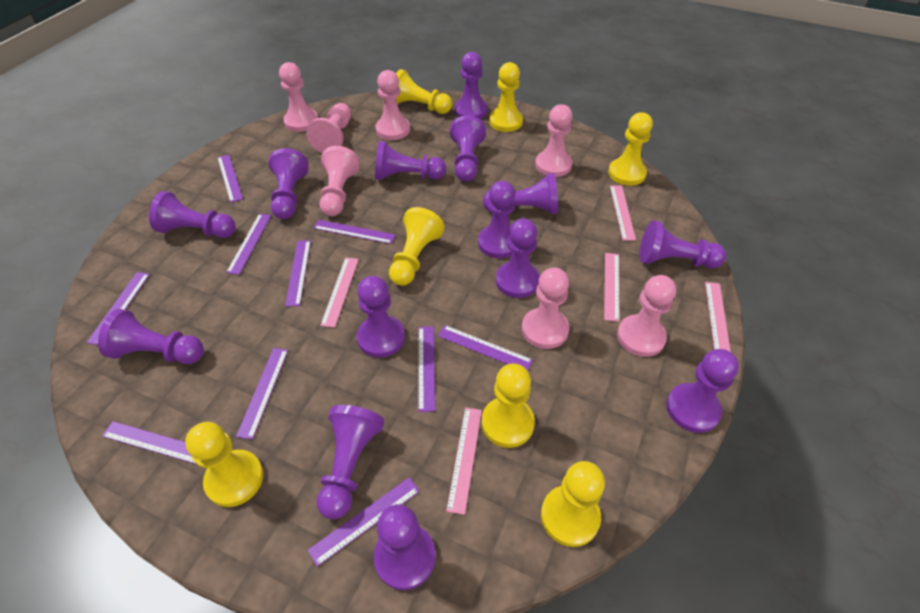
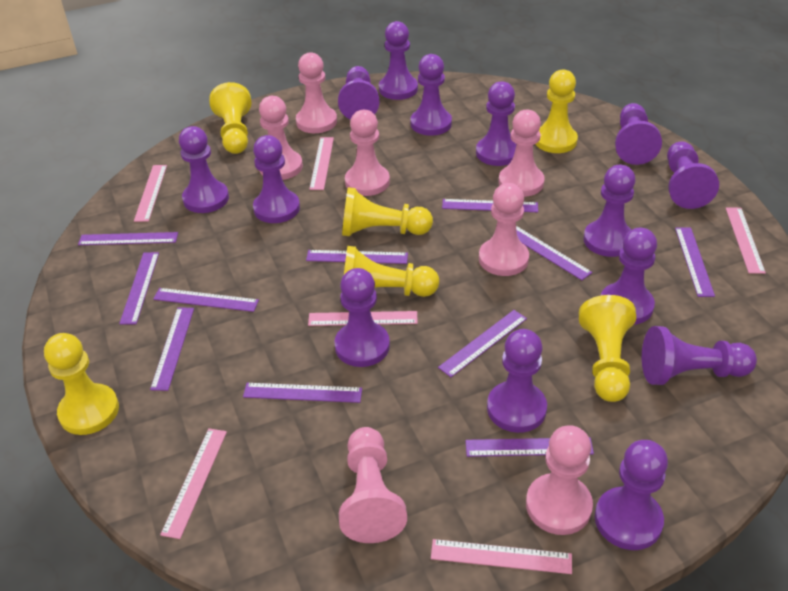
pink ruler: [320,257,359,328] [446,408,482,515] [604,253,619,322] [610,186,636,241] [705,282,731,352] = 5 -> [134,165,167,222] [160,428,227,539] [308,311,418,326] [309,137,334,190] [431,539,572,574] [726,207,766,274] = 6
purple ruler: [86,272,150,345] [102,421,196,464] [217,155,243,203] [226,214,271,275] [236,348,288,440] [285,240,311,307] [308,477,420,567] [313,220,396,244] [418,326,435,412] [438,325,533,371] = 10 -> [78,232,178,245] [119,252,159,324] [150,307,194,391] [153,288,259,312] [243,383,362,403] [306,250,408,264] [438,310,527,377] [442,199,538,212] [465,437,594,457] [516,226,592,280] [675,227,715,297] = 11
yellow pawn: [185,422,263,507] [389,207,445,286] [396,69,452,114] [482,364,535,448] [489,62,523,132] [541,461,605,547] [608,112,653,186] = 7 -> [44,333,119,435] [209,82,252,154] [342,187,433,236] [344,246,439,297] [535,69,578,153] [579,295,636,402] = 6

